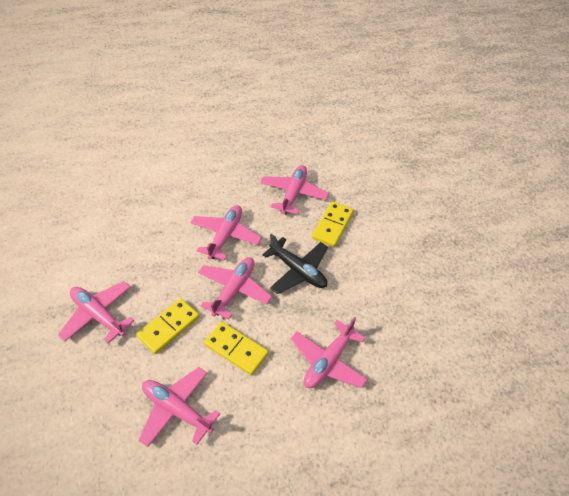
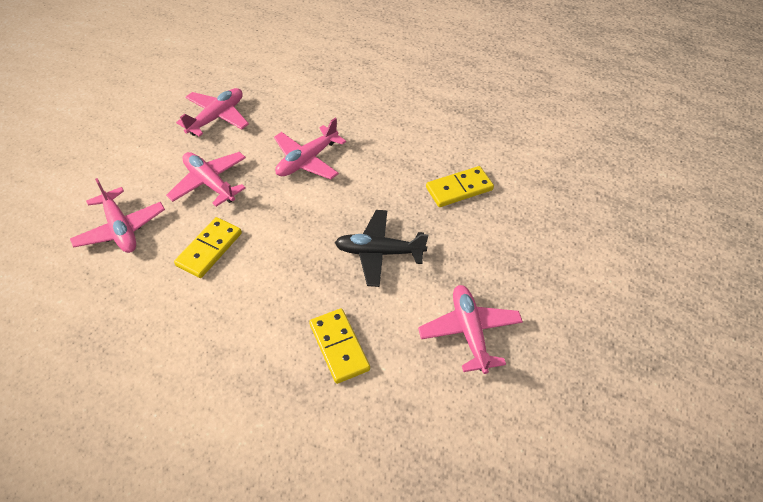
pink plane: [58,281,134,343] [139,367,221,447] [190,205,262,261] [198,257,272,319] [260,165,329,215] [291,317,368,388] = 6 -> [70,178,165,253] [166,152,246,207] [176,88,249,137] [274,118,346,179] [418,285,523,374] = 5

